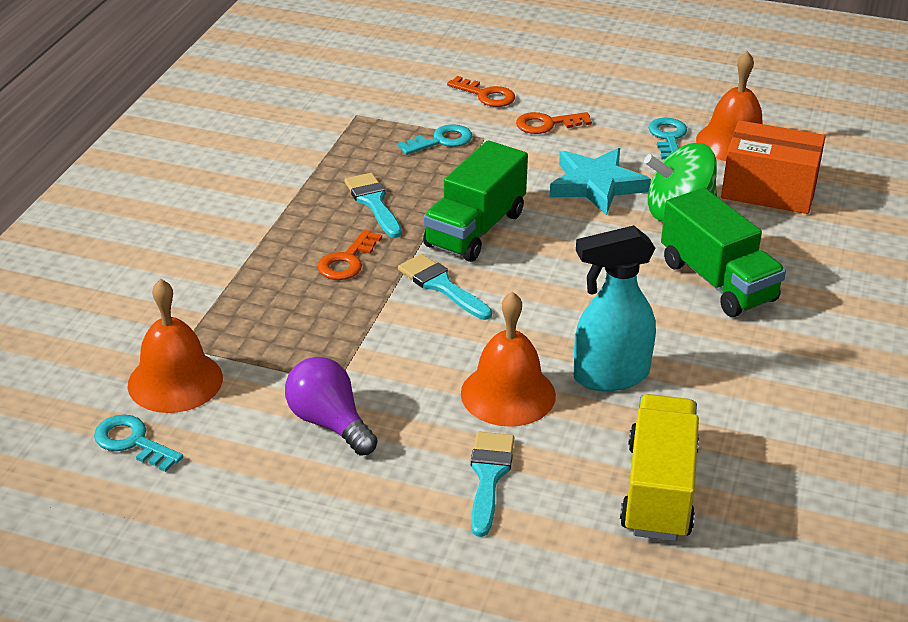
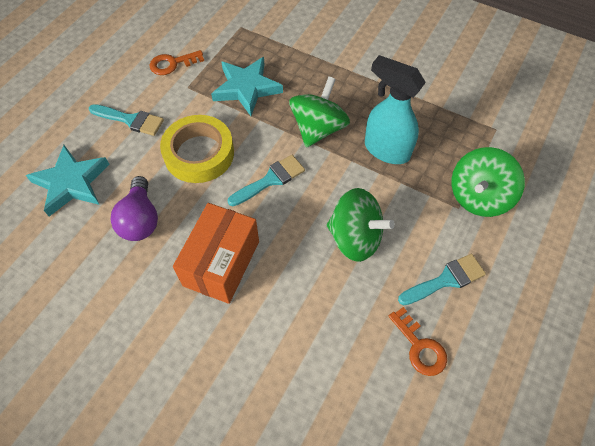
green spinning top: [644,143,717,221] = 1 -> [289,76,350,148] [327,188,395,262] [451,147,525,217] = 3
green truck: [423,140,528,262] [661,188,786,317] = 2 -> none = 0
orange bell: [127,279,223,413] [461,292,556,427] [696,51,763,161] = 3 -> none = 0
orange key: [318,229,382,280] [447,76,515,107] [516,112,592,134] = 3 -> [149,50,204,75] [389,307,447,376] = 2
turquoise key: [94,415,184,472] [398,124,472,155] [648,118,687,159] = 3 -> none = 0
turquoise star: [550,148,651,215] = 1 -> [26,145,109,216] [211,57,283,116] = 2
yellow tape: none = 0 -> [160,115,234,183] = 1
yellow truck: [620,394,699,541] = 1 -> none = 0

